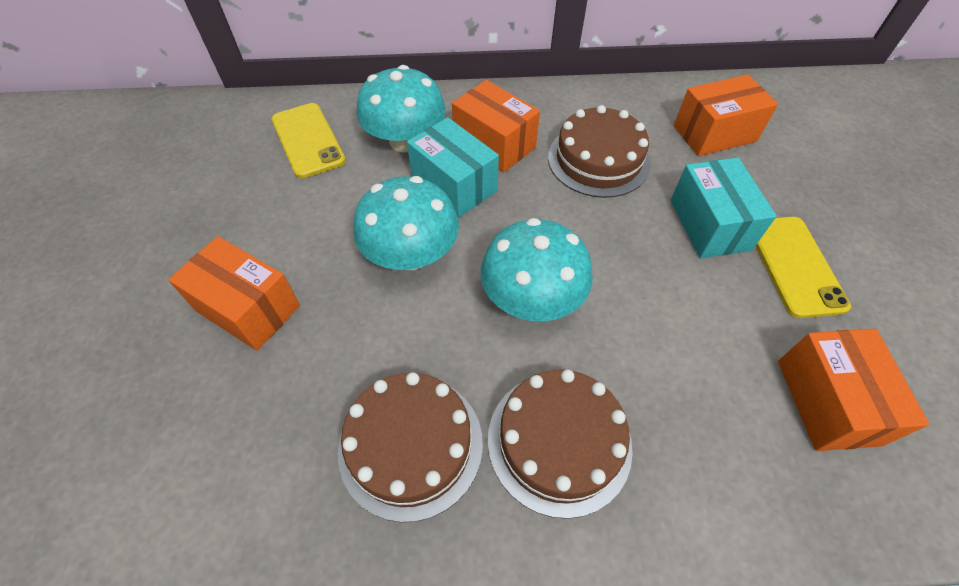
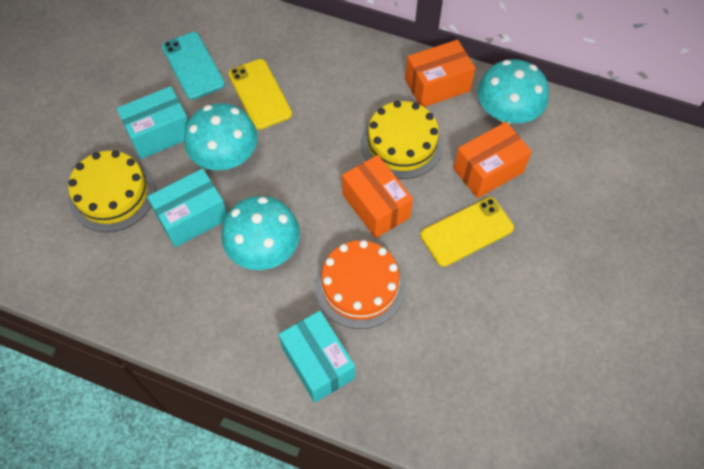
brown cake: [338,372,483,522] [488,370,633,519] [548,105,650,198] = 3 -> none = 0
orange box: [168,236,300,351] [452,80,540,173] [674,75,778,156] [778,329,929,451] = 4 -> [342,155,413,238] [405,40,475,107] [453,122,532,198] = 3
orange cake: none = 0 -> [315,240,406,329] = 1
turquoise box: [407,117,499,217] [670,158,777,258] = 2 -> [117,86,188,159] [147,168,227,247] [278,311,355,403] = 3
turquoise phone: none = 0 -> [162,32,225,100] = 1
yellow cake: none = 0 -> [68,150,155,232] [361,101,444,179] = 2

